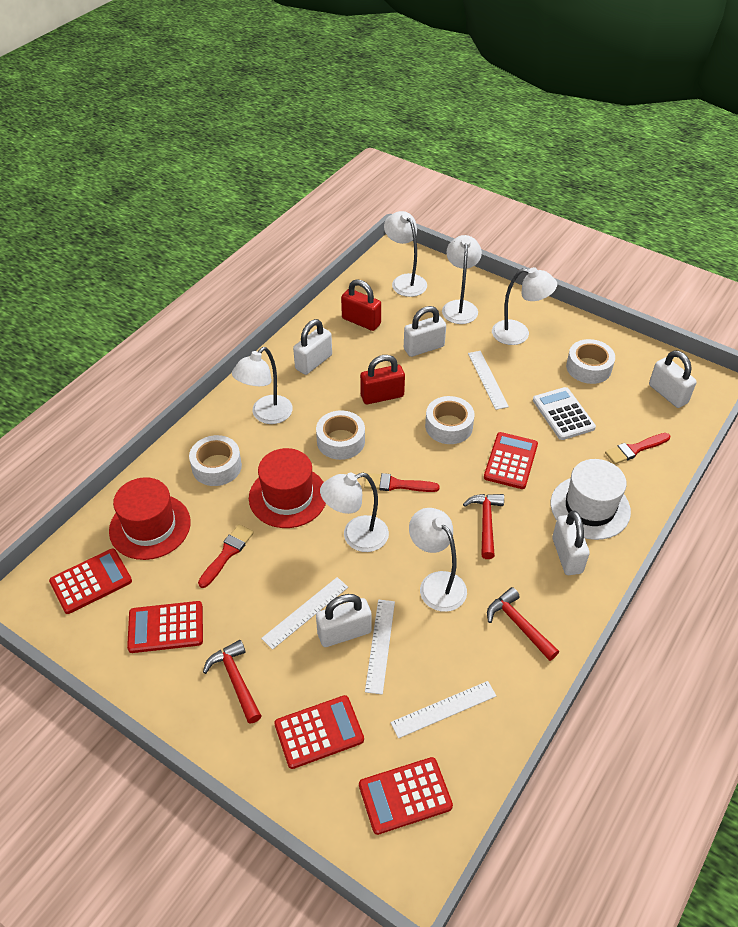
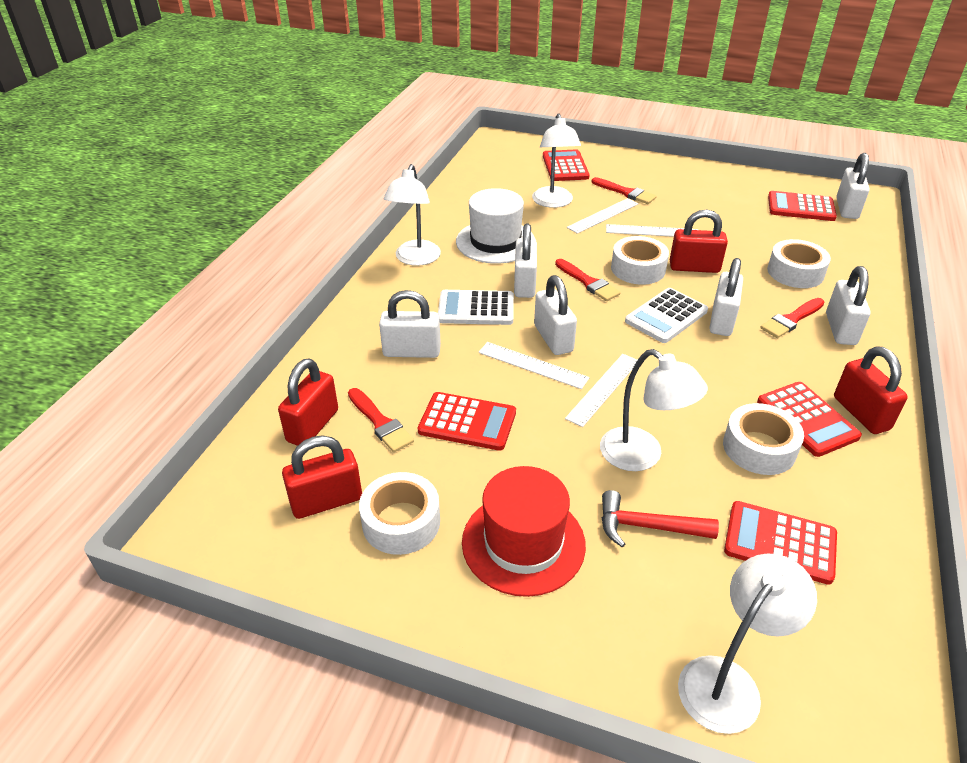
red brush: [198,524,254,588] [364,473,440,492] [605,433,670,464] = 3 -> [348,388,414,452] [555,259,621,301] [592,177,657,204] [760,298,825,338] = 4
red hammer: [203,640,261,724] [463,494,504,559] [487,587,559,661] = 3 -> [602,490,719,547] = 1
red hat: [109,477,191,560] [249,448,326,528] = 2 -> [462,466,586,597] = 1
red padlock: [341,279,381,331] [360,355,405,404] = 2 -> [278,359,338,446] [282,435,362,519] [670,210,728,273] [834,346,908,434] = 4
white calculator: [533,387,596,440] = 1 -> [438,290,514,325] [625,288,708,343] = 2
white lamp: [232,347,293,424] [320,473,389,552] [384,211,427,297] [409,508,467,612] [442,235,482,324] [492,267,557,345] = 6 -> [384,164,441,266] [532,113,581,208] [600,349,708,471] [678,553,817,734] = 4
white padlock: [293,319,332,375] [316,594,371,647] [404,306,446,357] [552,511,590,575] [649,350,697,408] = 5 -> [379,290,441,358] [514,224,537,298] [534,275,577,355] [709,258,743,336] [826,266,871,345] [836,153,870,219] = 6

